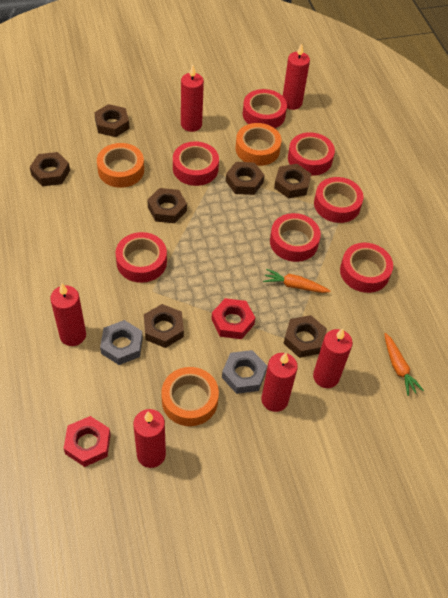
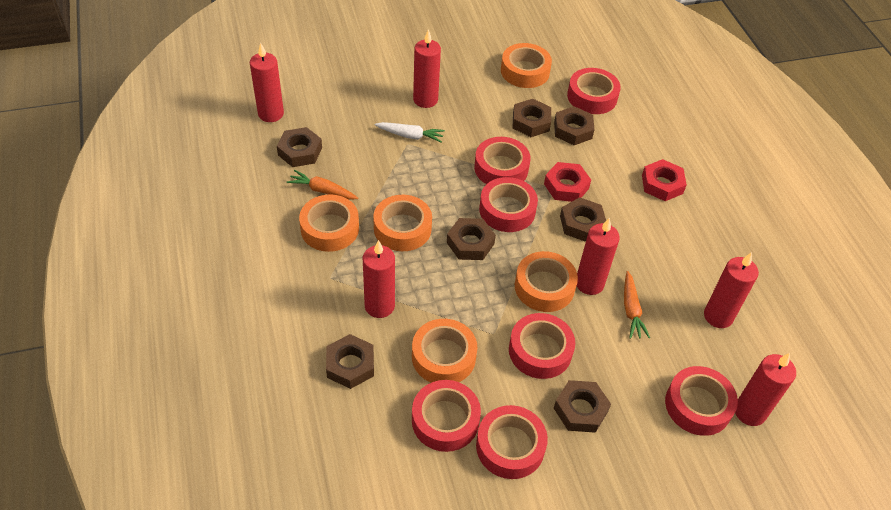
grey nut: [100,320,143,365] [222,350,267,394] = 2 -> none = 0
orange tape: [97,143,144,188] [161,367,219,426] [236,123,282,166] = 3 -> [299,195,359,252] [373,195,432,251] [412,319,477,383] [501,43,552,88] [515,251,578,312] = 5
white carrot: none = 0 -> [375,122,445,142] = 1

